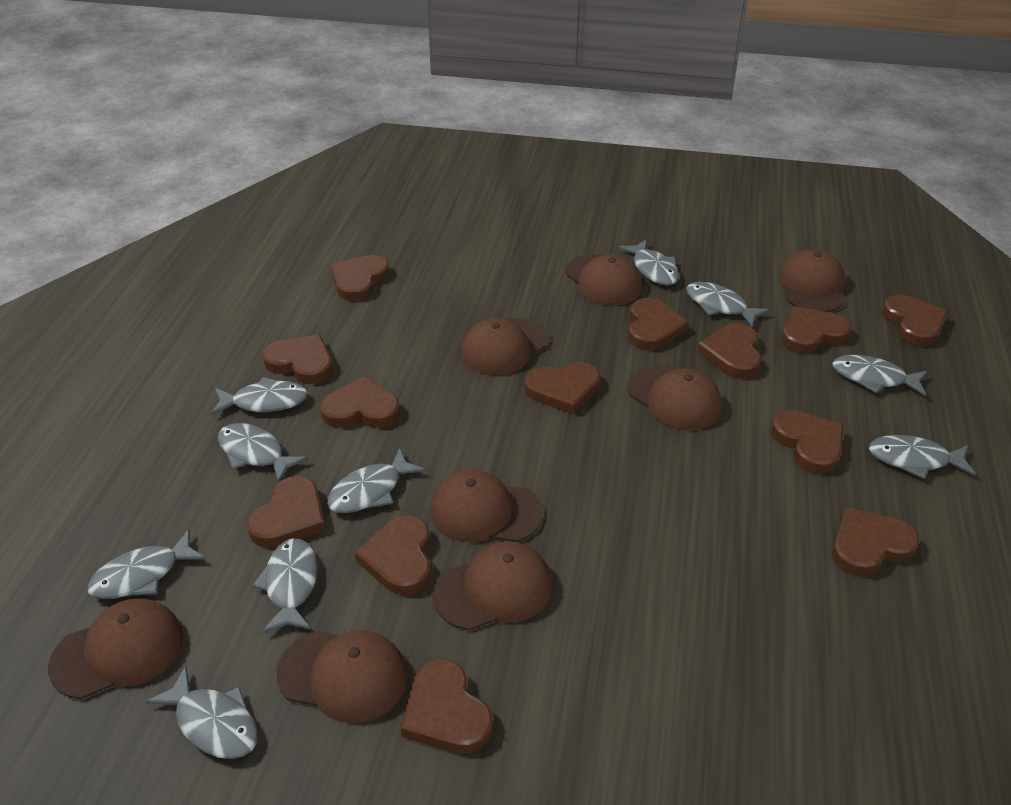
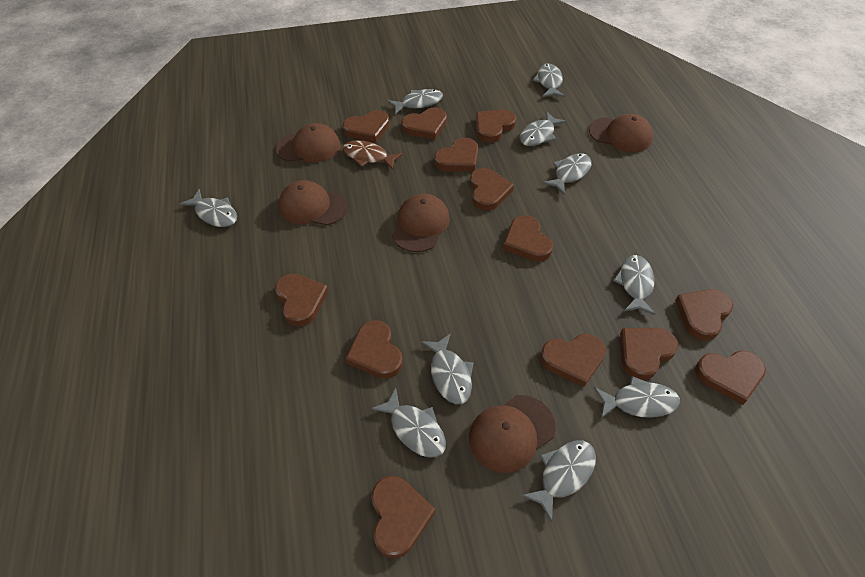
brown cap: [48,598,183,699] [277,630,408,723] [430,469,543,542] [432,542,553,630] [461,318,549,375] [565,254,642,306] [627,365,722,430] [779,249,845,312] = 8 -> [275,123,340,162] [279,180,348,225] [392,194,450,252] [469,395,556,473] [589,114,653,152] = 5
brown fish: none = 0 -> [342,140,403,170] = 1

